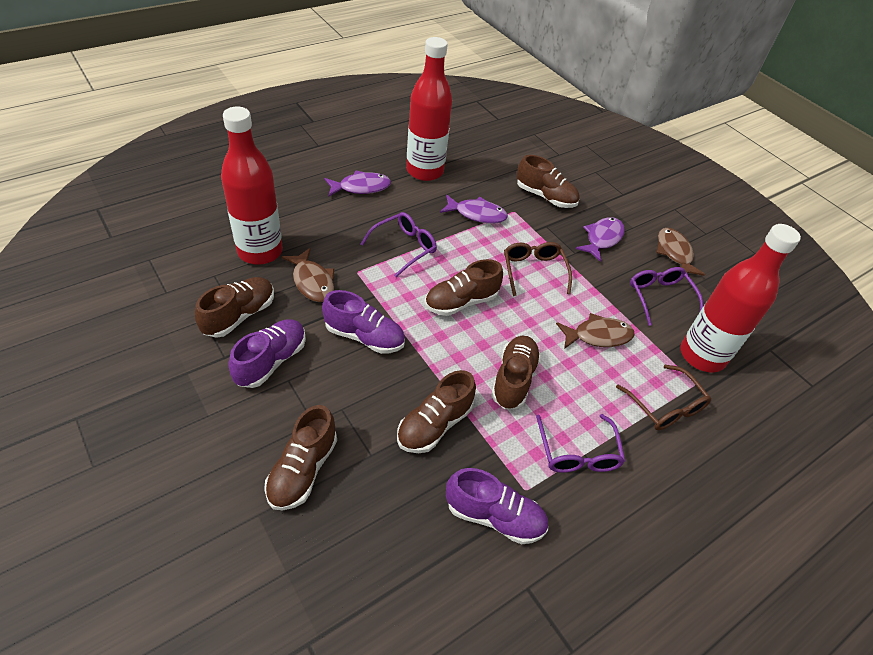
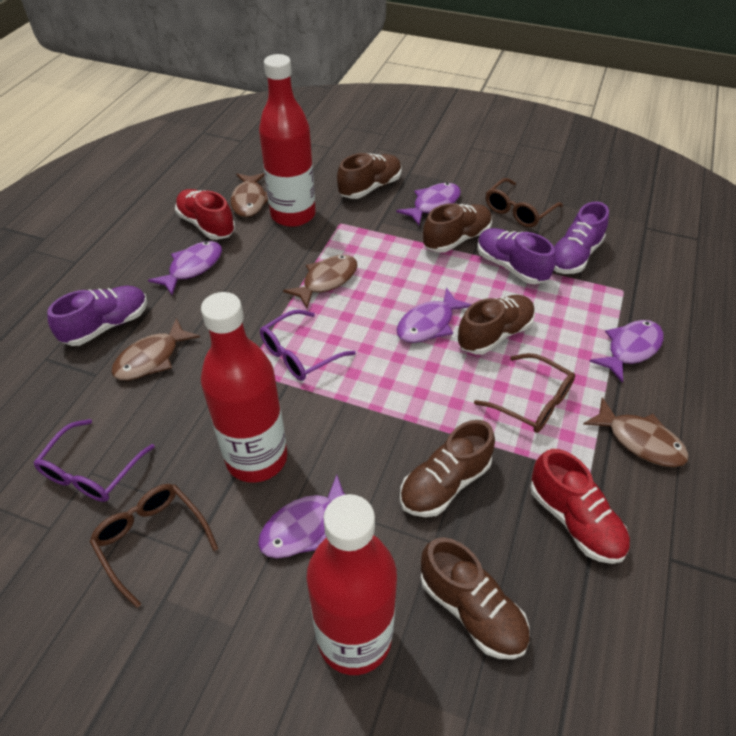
brown fish: [282,248,334,302] [556,313,635,349] [656,228,705,276] = 3 -> [111,318,200,380] [231,173,268,217] [283,255,357,308] [583,397,689,467] = 4
brown glasses: [504,242,572,296] [616,365,712,430] = 2 -> [90,484,218,608] [474,353,575,433] [486,178,563,227] = 3
brown shoe: [195,277,274,338] [264,405,337,510] [397,370,476,453] [425,259,503,316] [491,336,541,409] [517,155,580,208] = 6 -> [337,153,402,199] [400,420,495,517] [421,537,530,659] [423,203,492,253] [457,295,535,354] = 5
purple fish: [324,170,391,197] [440,195,508,224] [575,217,625,262] = 3 -> [148,241,222,295] [258,475,346,558] [396,183,461,225] [397,288,472,343] [589,320,664,383] = 5
purple glasses: [361,212,437,277] [536,414,625,473] [630,267,703,326] = 3 -> [33,419,155,502] [260,309,356,381] = 2
red shoe: none = 0 -> [175,189,235,240] [530,449,630,564] = 2

